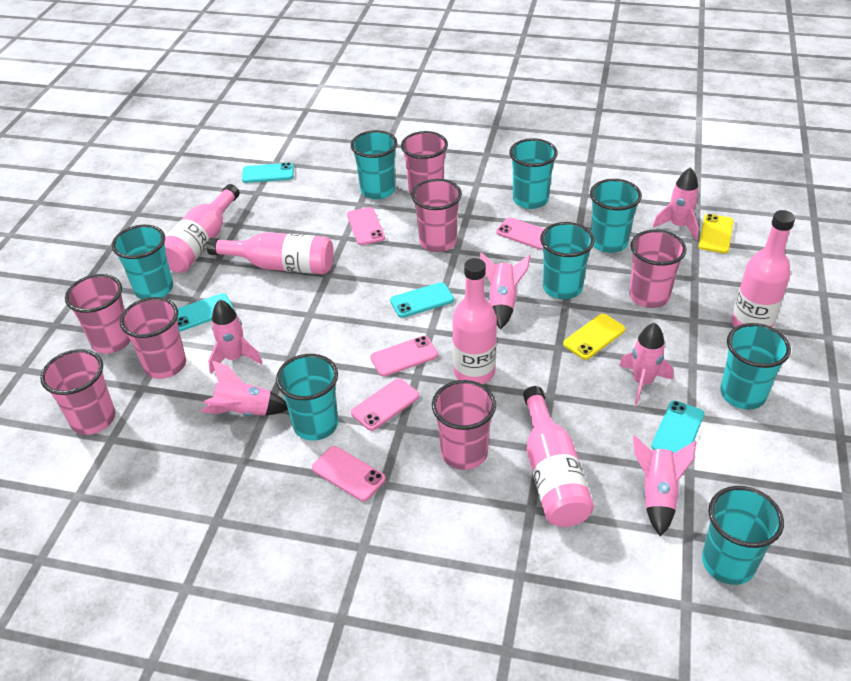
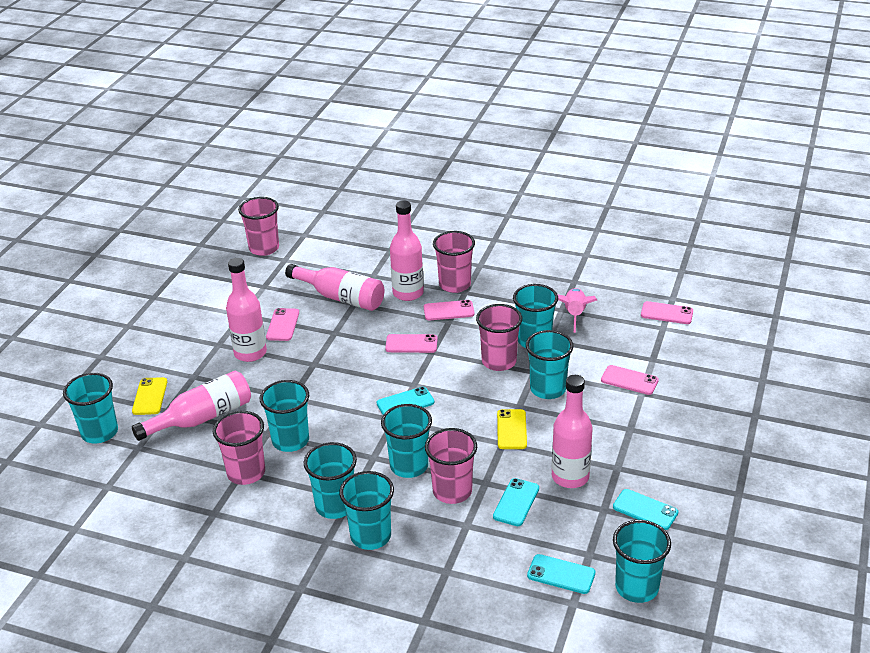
pink cup: [40,349,115,435] [65,274,131,354] [120,297,186,379] [401,131,448,195] [411,179,462,252] [432,380,496,470] [629,230,686,308] = 7 -> [213,411,265,485] [238,197,279,256] [425,428,477,504] [433,231,475,293] [476,304,522,371] = 5
pink rocket: [201,361,288,416] [208,299,262,374] [480,252,531,329] [619,323,673,405] [633,435,696,537] [652,167,699,240] = 6 -> [557,288,597,333] = 1

